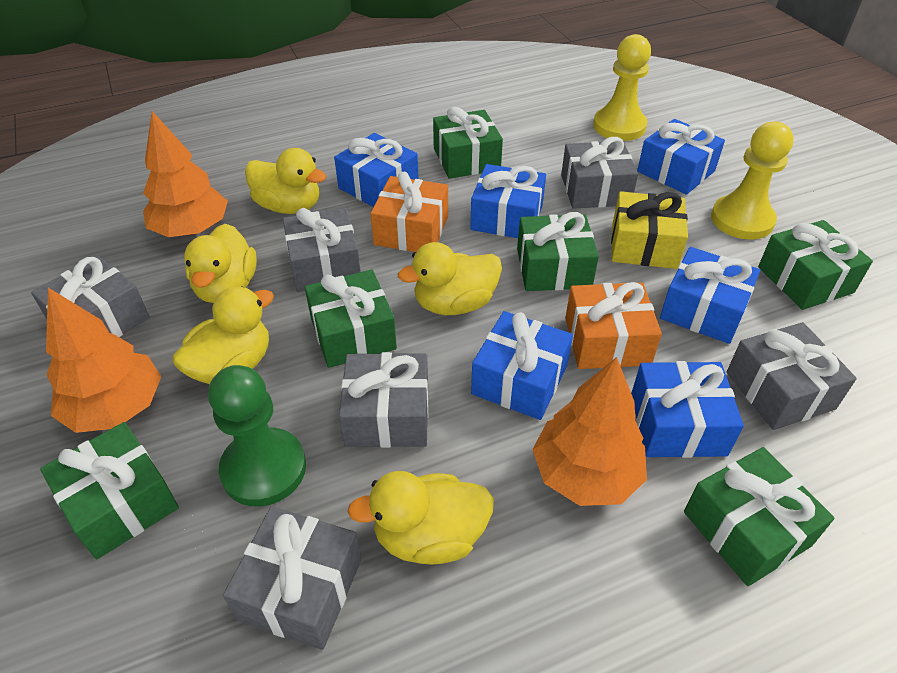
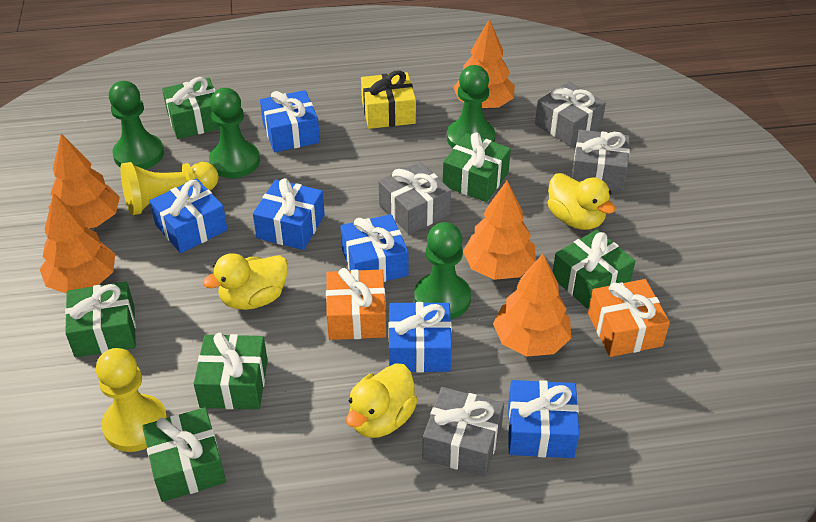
green pawn: [208,365,306,506] = 1 -> [109,81,164,169] [209,88,260,178] [414,222,471,319] [447,65,495,148] = 4
grey gift: [31,255,150,337] [223,507,362,650] [283,208,361,292] [339,352,429,448] [561,137,638,209] [727,322,857,430] = 6 -> [378,162,451,235] [422,387,504,477] [535,81,606,147] [572,130,630,191] = 4
orange tree: [46,288,161,433] [143,111,228,237] [532,357,647,506] = 3 -> [40,193,115,294] [48,133,120,228] [453,19,515,109] [463,181,536,280] [493,254,571,356] = 5
yellow duck: [172,286,274,384] [184,223,257,303] [245,148,326,214] [347,471,494,564] [398,242,502,315] = 5 -> [203,253,288,310] [346,363,418,438] [548,173,615,230] = 3

